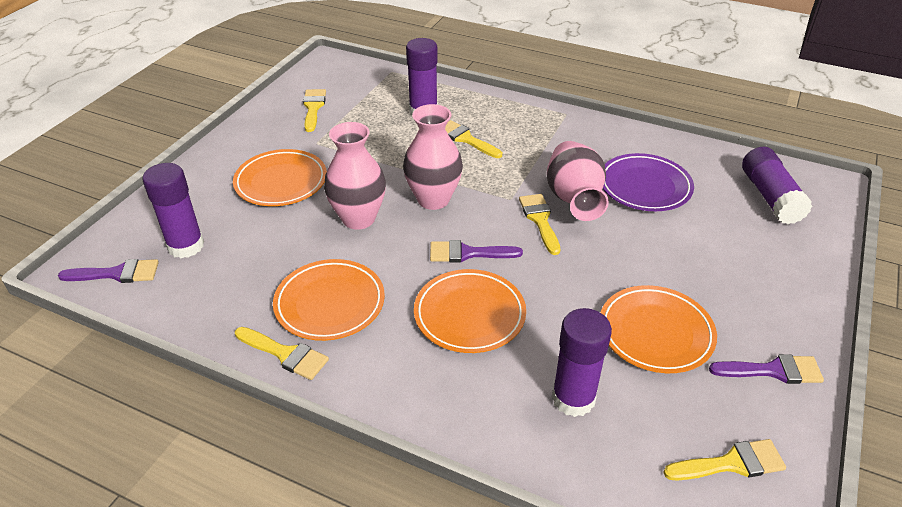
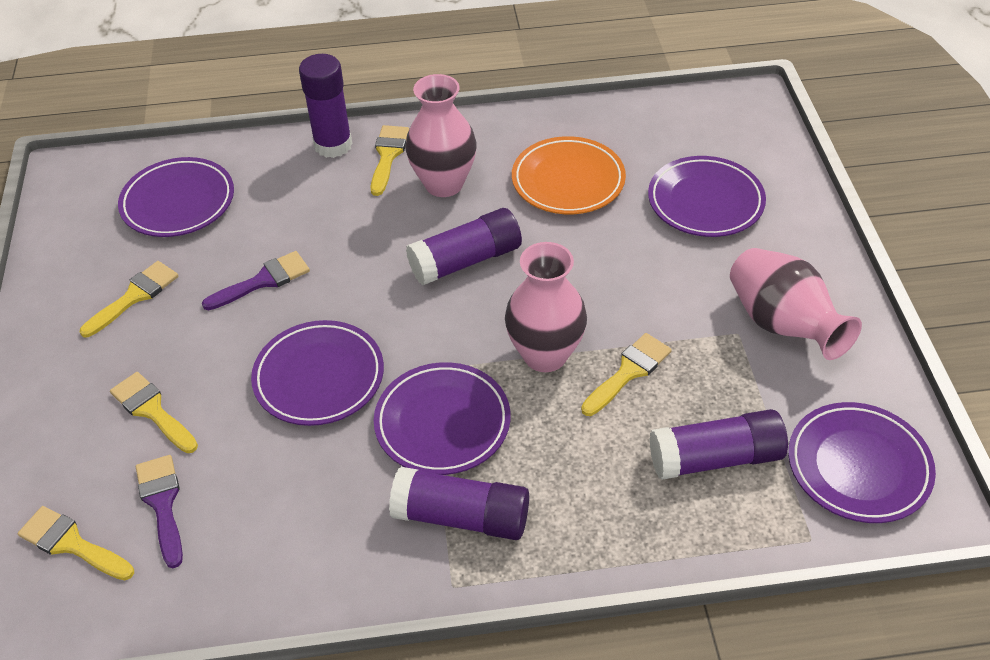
orange plate: [233,149,327,206] [273,259,385,341] [414,269,526,353] [601,285,717,373] = 4 -> [512,136,626,214] = 1
purple brush: [58,259,159,283] [430,240,523,263] [709,354,824,384] = 3 -> [136,455,183,568] [202,251,310,310] = 2
purple plate: [603,153,694,211] = 1 -> [118,157,234,237] [251,320,384,426] [374,362,511,475] [648,156,766,237] [788,402,936,523] = 5

